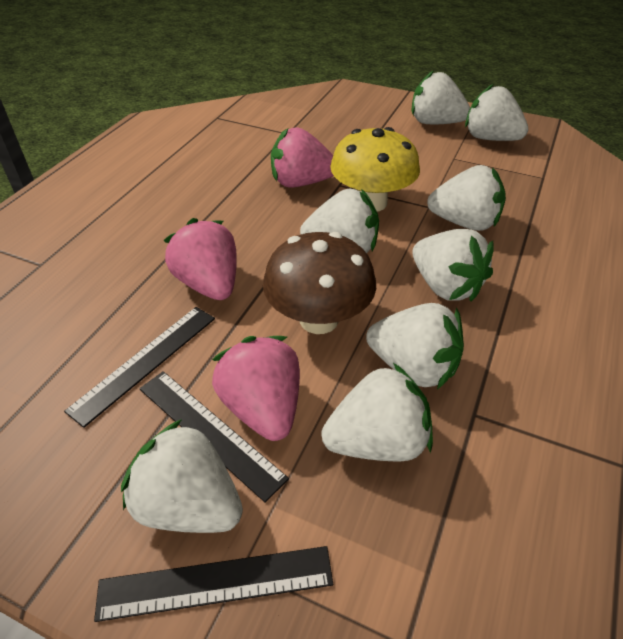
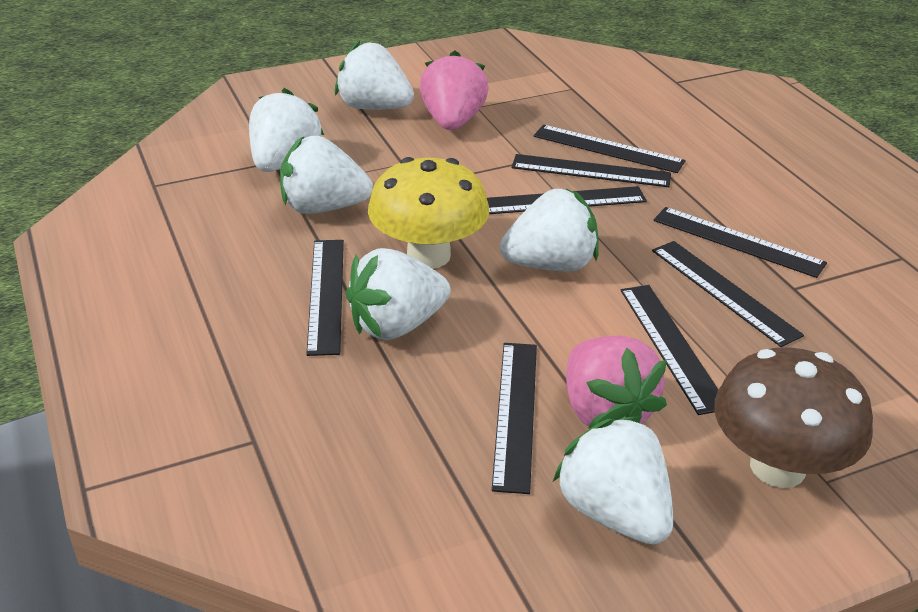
black ruler: [64,307,215,428] [94,546,333,622] [139,371,289,503] = 3 -> [306,240,344,356] [487,186,647,214] [492,343,537,494] [511,154,671,187] [534,125,686,173] [621,285,718,415] [652,241,804,347] [653,207,827,278] = 8
pink strawberry: [163,218,237,300] [212,336,300,441] [271,127,334,188] = 3 -> [420,51,489,130] [566,336,667,429] = 2
white strawberry: [121,419,243,533] [300,189,379,253] [321,363,433,461] [366,303,464,390] [411,70,470,124] [413,229,494,302] [427,165,506,231] [465,84,528,141] = 8 -> [249,88,324,172] [280,135,373,214] [335,41,414,110] [346,248,451,340] [500,188,599,271] [553,417,673,544] = 6

